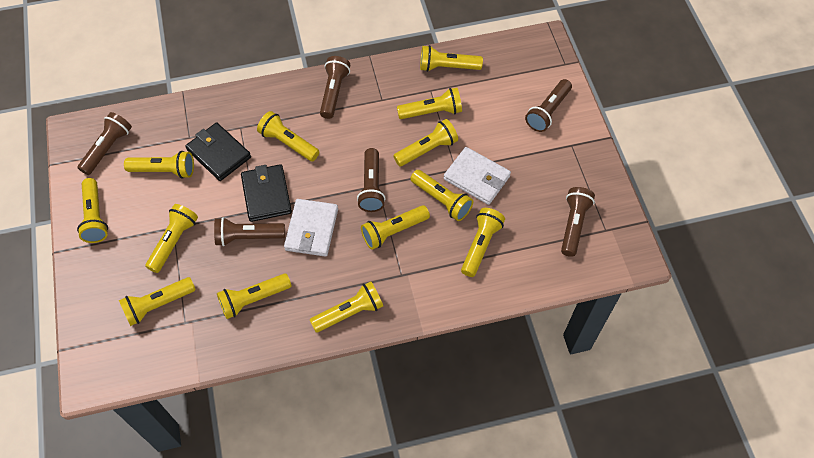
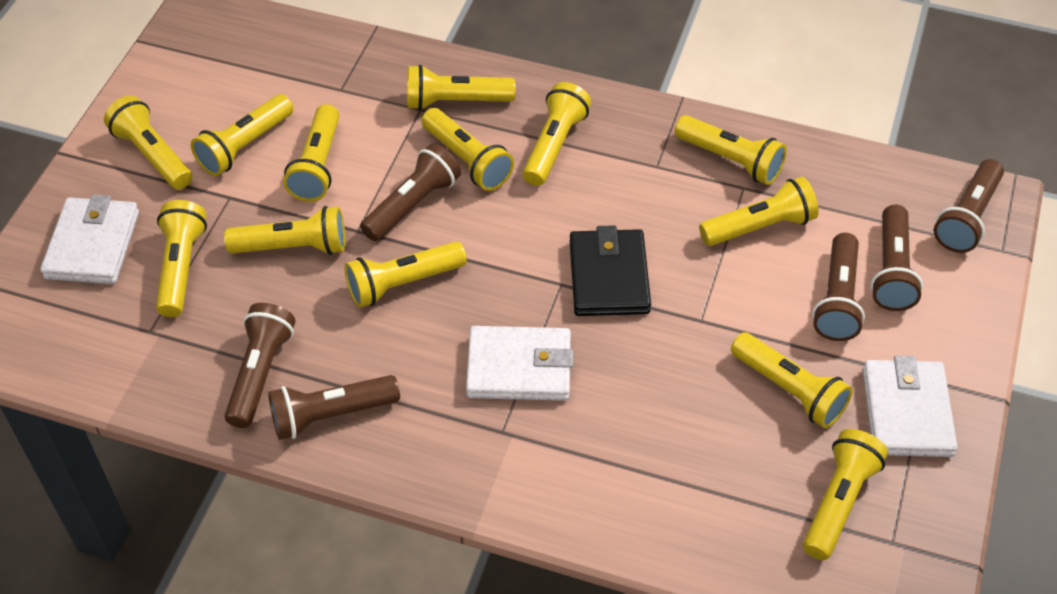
black wallet: [185,123,251,181] [241,164,292,222] = 2 -> [570,225,651,316] = 1
white wallet: [284,199,338,257] [444,147,511,205] = 2 -> [40,195,139,284] [466,326,573,401] [863,356,958,457] = 3

